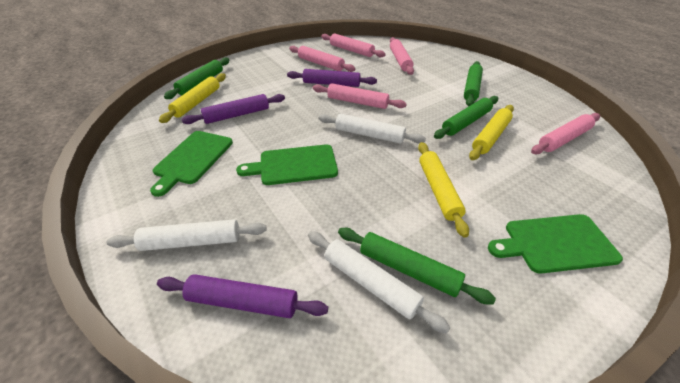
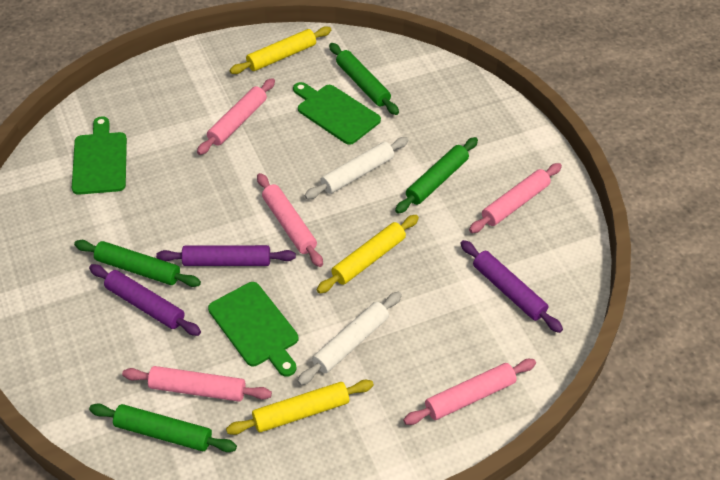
white rolling pin: [106,219,267,251] [308,231,450,334] [318,114,426,144] = 3 -> [297,292,402,385] [304,137,409,199] = 2

